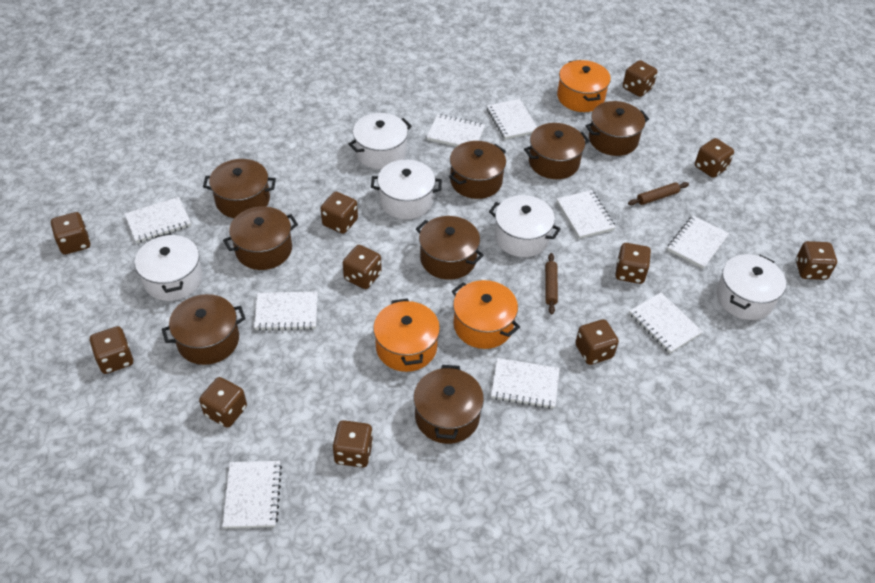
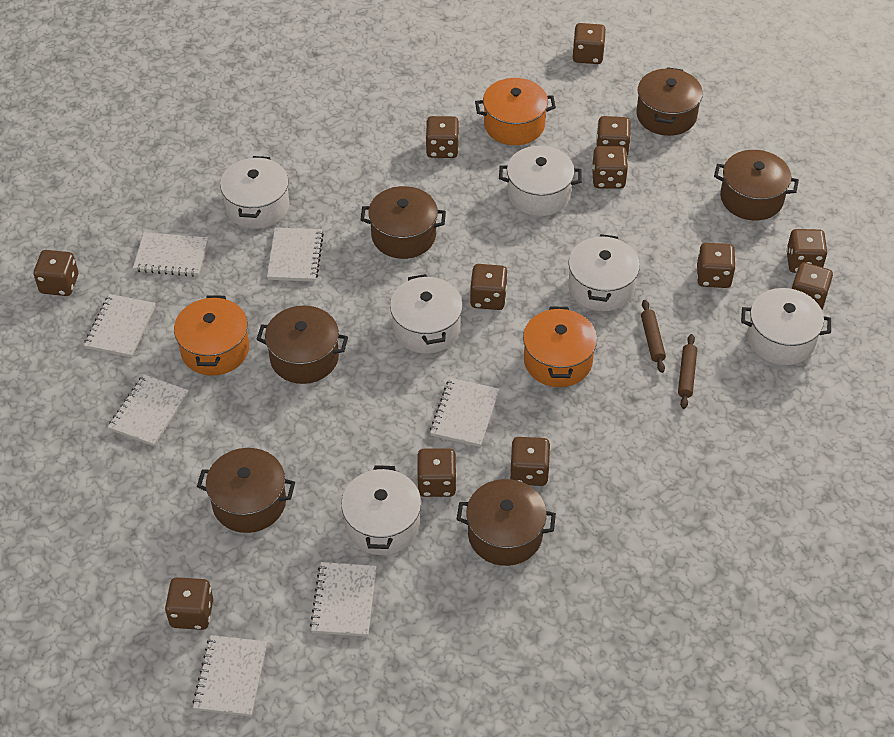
brown dice: [51,212,90,255] [90,326,133,374] [199,377,247,428] [320,192,358,234] [332,420,373,468] [343,245,382,289] [575,319,619,365] [615,243,651,284] [623,60,657,97] [695,138,734,178] [796,241,837,280] = 11 -> [34,250,78,296] [165,577,213,630] [417,448,457,497] [425,116,459,158] [470,264,508,310] [510,437,551,486] [572,23,606,64] [592,146,628,189] [596,116,631,156] [697,243,736,288] [786,229,828,273] [792,263,833,309] = 12
brown pot: [162,294,246,365] [203,159,276,218] [223,206,298,270] [414,365,484,444] [416,216,484,280] [449,141,506,199] [524,123,590,179] [585,101,649,156] = 8 -> [197,448,295,533] [256,306,348,384] [360,186,446,259] [456,479,556,566] [636,67,703,136] [714,150,799,221] = 6
white notebook: [125,197,191,243] [222,461,282,528] [254,292,318,331] [426,114,485,147] [487,99,537,140] [491,358,560,409] [557,190,616,239] [629,293,703,353] [667,216,729,269] = 9 -> [84,294,156,357] [108,374,189,446] [133,232,208,277] [193,635,267,717] [267,227,324,282] [310,562,377,637] [430,377,499,447] = 7
white pot: [135,233,203,301] [349,113,412,169] [371,160,442,219] [489,195,561,257] [716,254,786,320] = 5 -> [220,156,289,229] [341,465,421,555] [390,274,463,354] [499,146,582,216] [568,234,640,312] [741,288,831,365] = 6

